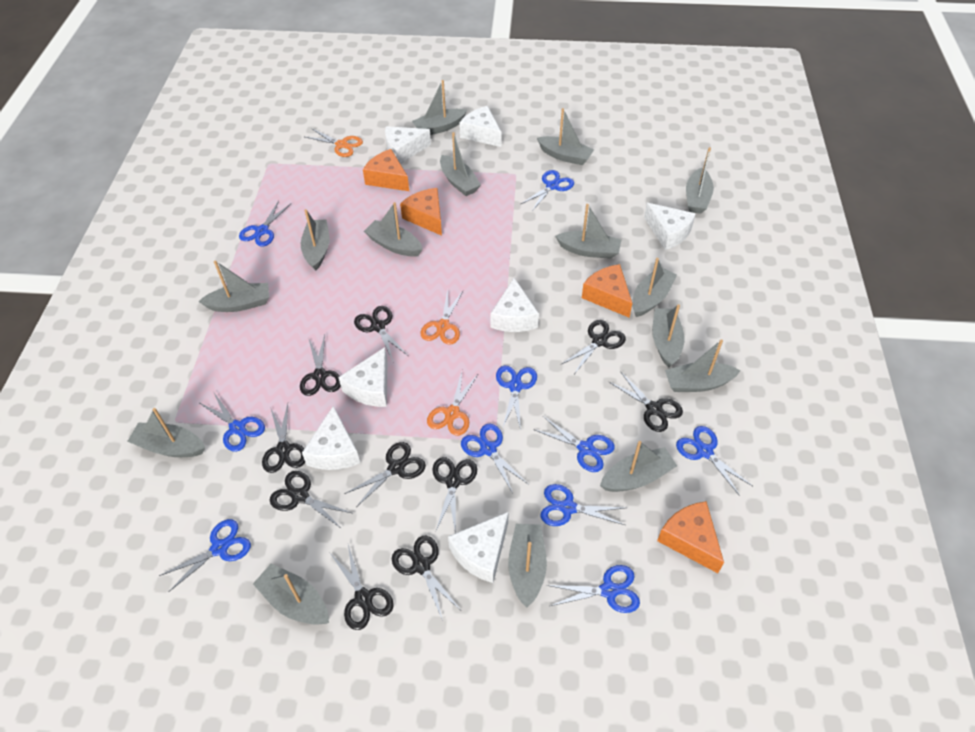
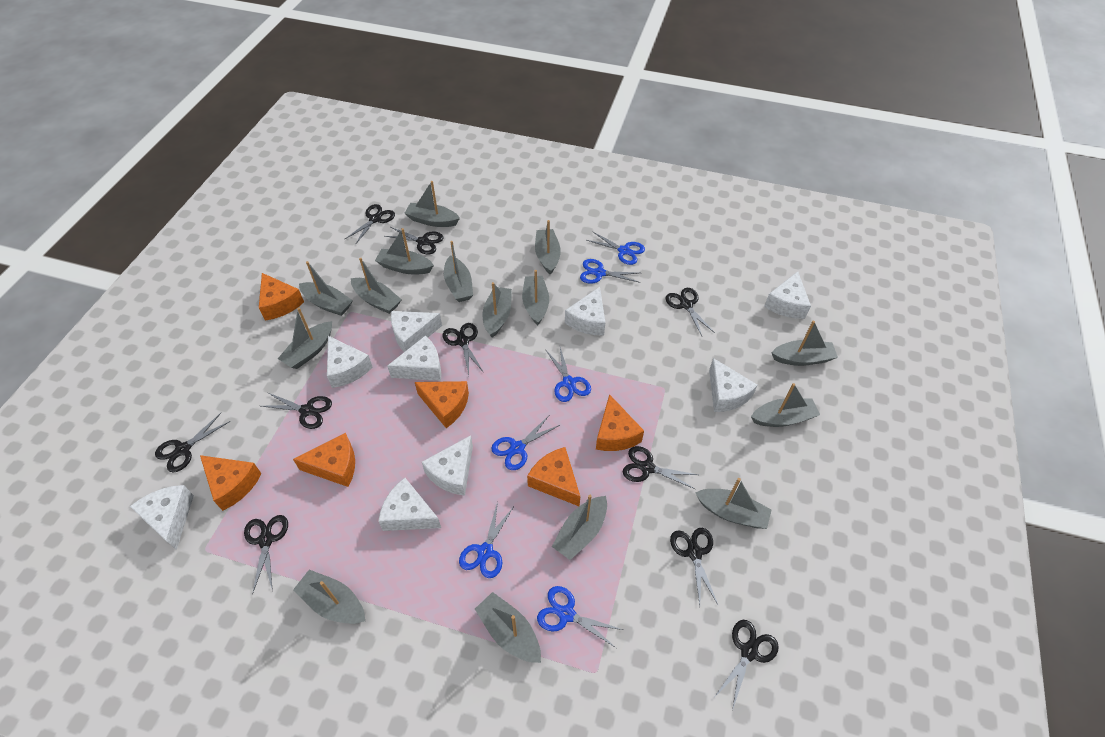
blue scissors: [159,519,251,592] [198,393,265,452] [239,200,291,247] [461,424,529,493] [496,366,537,430] [521,170,574,211] [535,416,615,472] [540,484,625,526] [546,565,640,613] [676,426,753,496] = 10 -> [459,501,513,578] [491,416,560,470] [537,586,623,648] [546,347,591,402] [580,259,640,284] [586,231,645,265] = 6
orange cheese: [363,149,409,191] [400,188,442,236] [582,264,632,318] [657,501,724,573] = 4 -> [200,455,262,511] [259,273,304,321] [293,433,355,487] [415,381,469,428] [527,447,580,506] [596,394,644,451] = 6
orange scissors: [305,129,363,157] [421,289,463,345] [427,372,479,436] = 3 -> none = 0
white cheese: [302,406,360,470] [338,347,388,407] [385,126,431,164] [448,512,509,583] [459,106,501,147] [491,278,539,332] [644,203,696,250] = 7 -> [130,485,194,550] [327,336,372,388] [378,478,441,531] [387,336,441,381] [391,311,442,352] [422,435,473,496] [565,287,605,335] [709,358,757,412] [764,271,811,319] = 9

